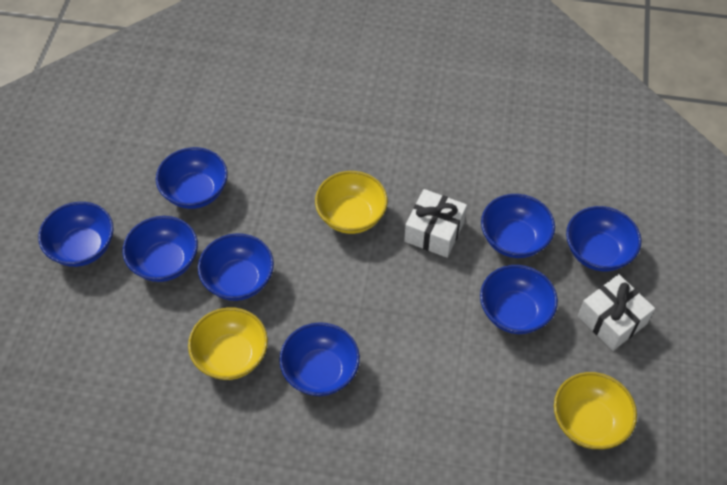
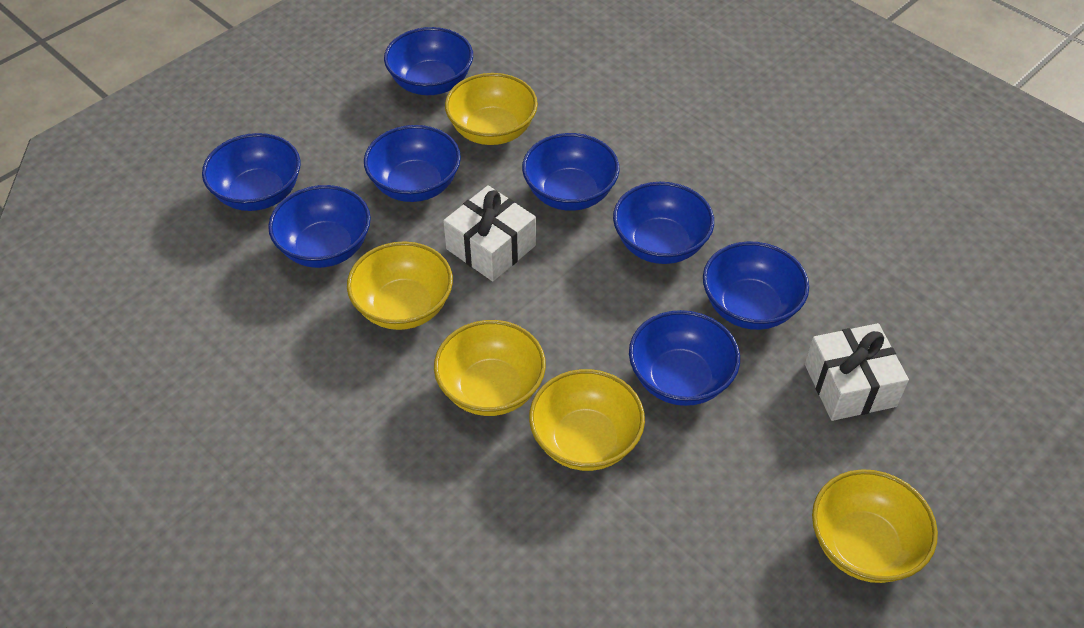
yellow bowl: [188,307,268,380] [315,171,388,234] [554,372,637,449] = 3 -> [347,241,453,330] [434,320,546,416] [445,73,538,145] [529,369,645,471] [812,469,938,583] = 5

